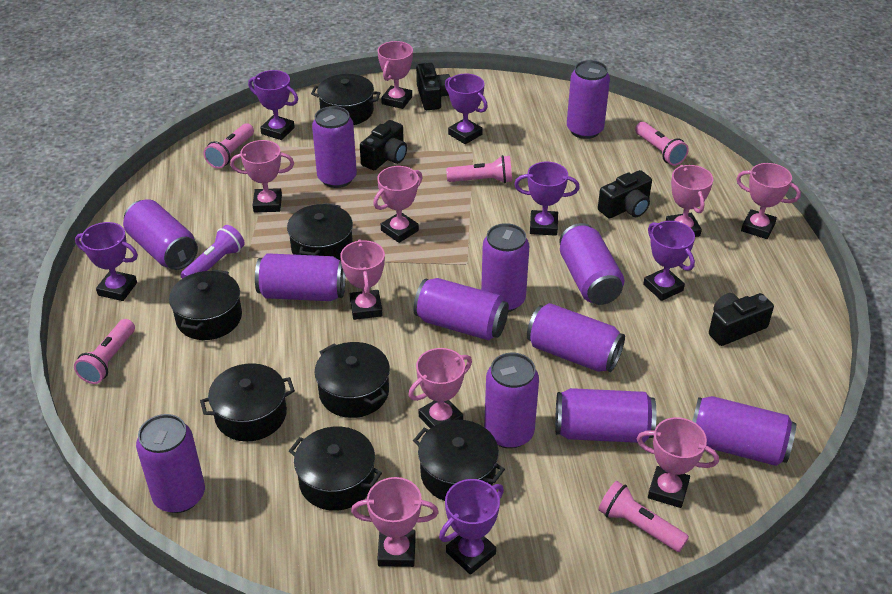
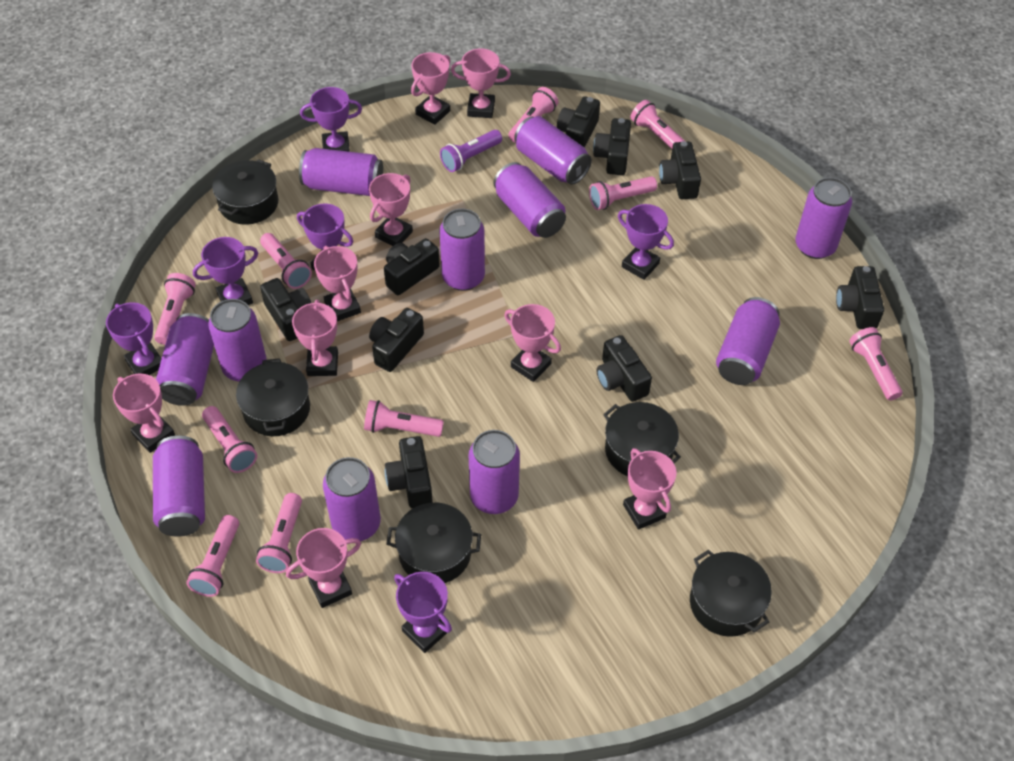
black camera: [360,120,407,170] [416,63,450,110] [598,170,652,219] [709,293,774,346] = 4 -> [260,278,311,341] [369,308,424,372] [384,238,440,295] [385,436,432,508] [557,96,600,148] [593,118,631,175] [597,335,652,402] [659,141,701,199] [836,266,884,329] = 9
black pot: [169,269,242,340] [200,363,295,441] [287,203,353,261] [289,426,382,511] [311,74,380,125] [314,342,390,418] [413,420,505,501] = 7 -> [212,159,278,225] [236,358,310,436] [386,503,481,583] [603,402,681,476] [690,550,772,637] = 5
pink flashlight: [74,319,135,384] [204,123,254,169] [446,155,512,183] [598,481,689,552] [635,122,689,166] = 5 -> [154,273,196,345] [186,515,239,597] [202,406,257,473] [256,493,302,573] [260,233,312,289] [364,400,444,437] [508,87,559,143] [589,176,657,210] [630,100,686,149] [849,327,902,401] = 10
purple can: [123,199,198,270] [136,414,205,513] [255,253,346,301] [312,106,357,188] [413,278,509,341] [481,223,529,312] [484,353,539,449] [527,303,625,372] [555,388,656,443] [559,223,625,305] [567,60,610,139] [693,396,796,466] = 12 -> [153,436,205,537] [156,313,214,406] [208,299,267,382] [299,148,383,196] [323,457,381,541] [439,209,485,291] [469,430,520,514] [494,162,566,238] [514,116,592,185] [716,297,780,385] [795,177,852,259] = 11

